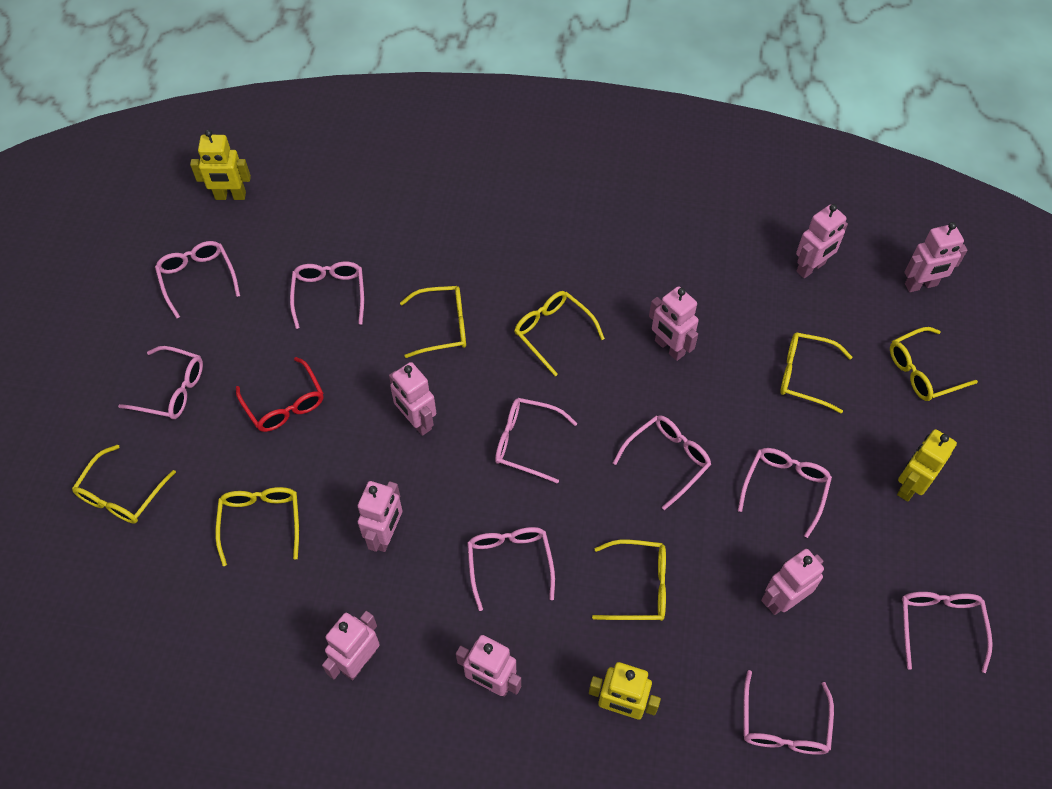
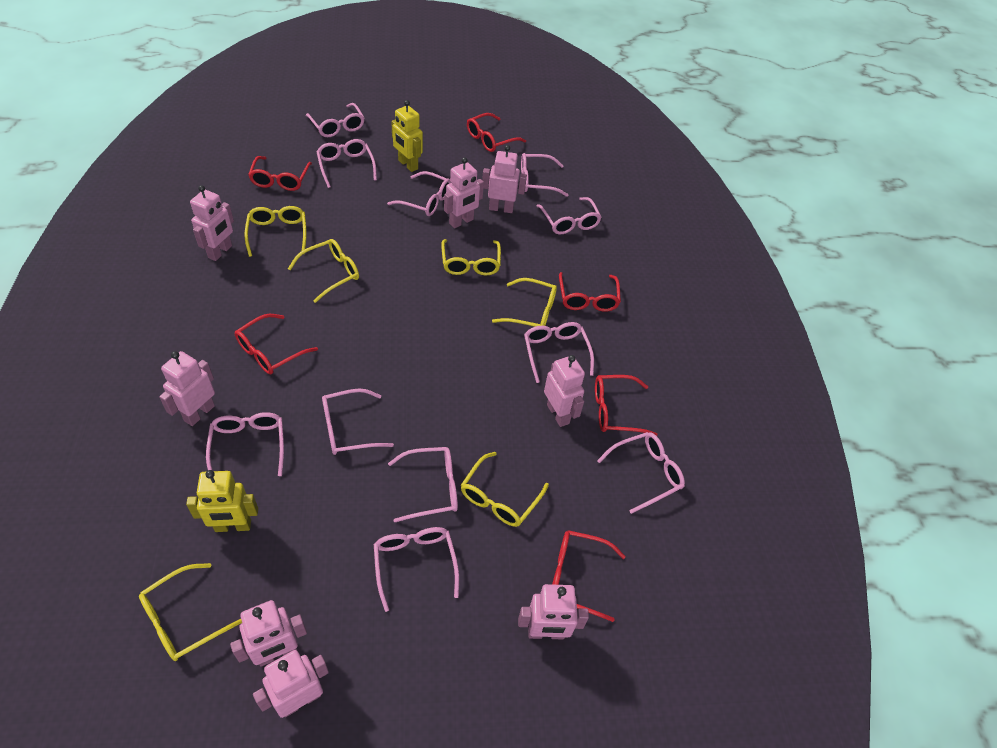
pink glasses: [118,346,203,419] [155,241,240,318] [290,261,364,329] [467,527,555,611] [495,398,577,484] [613,415,711,510] [738,448,832,538] [744,670,834,755] [902,592,993,673] = 9 -> [206,412,284,476] [306,103,365,137] [317,139,377,188] [322,388,394,455] [374,527,459,612] [387,171,451,216] [388,447,458,522] [521,153,568,197] [524,322,594,383] [537,197,602,234] [597,432,685,514] = 11
red glasses: [236,357,323,432] = 1 -> [235,314,318,374] [248,156,312,191] [467,113,526,152] [552,530,626,622] [559,272,621,312] [595,375,658,436] = 6
yellow glasses: [72,445,176,524] [215,487,299,566] [400,286,466,358] [514,291,605,376] [592,539,666,621] [780,332,852,413] [890,327,978,401] = 7 -> [139,563,242,661] [244,206,307,257] [288,239,359,303] [441,239,501,275] [461,452,549,527] [492,278,557,327] = 6
yellow robot: [190,130,251,200] [589,662,661,719] [897,429,957,502] = 3 -> [186,470,258,532] [391,100,423,172] = 2

